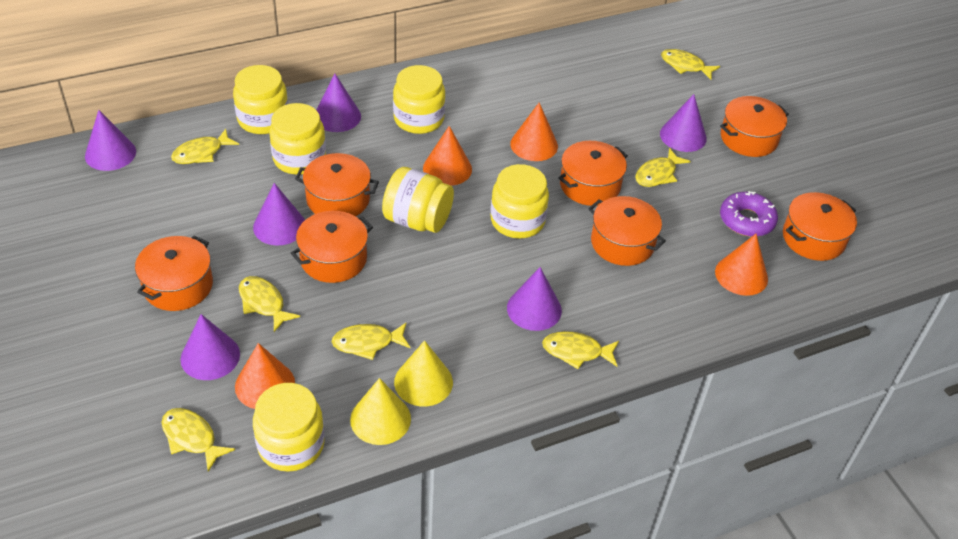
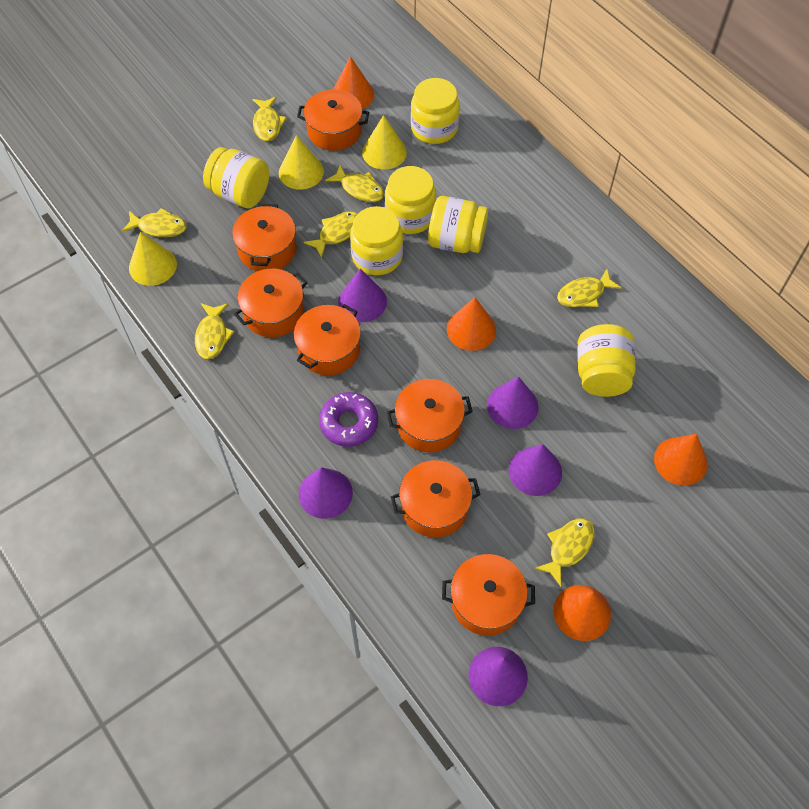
purple cone: [85,110,136,171] [180,314,240,380] [253,183,305,246] [316,74,361,132] [507,267,562,331] [660,94,707,152] = 6 -> [299,467,353,519] [338,268,387,322] [469,647,528,706] [487,376,539,429] [509,444,562,496] = 5
yellow cone: [350,378,411,445] [394,340,453,407] = 2 -> [129,232,177,286] [279,135,324,190] [362,115,407,170] = 3

